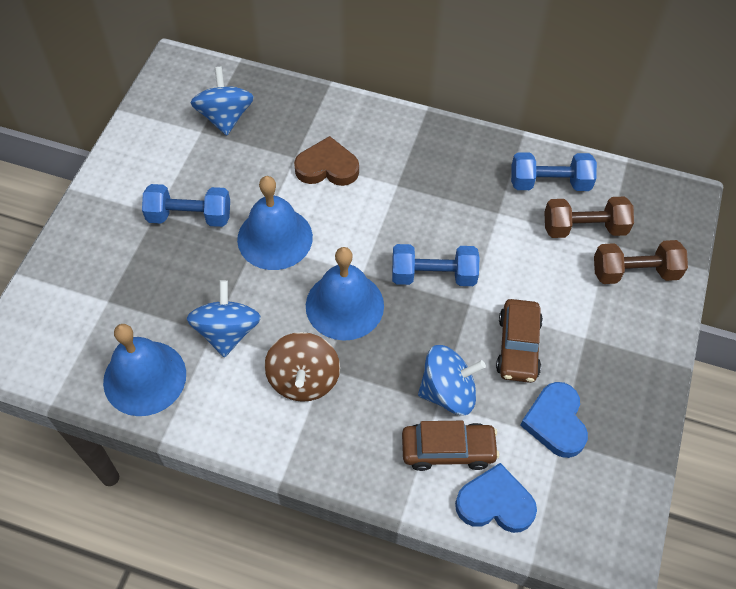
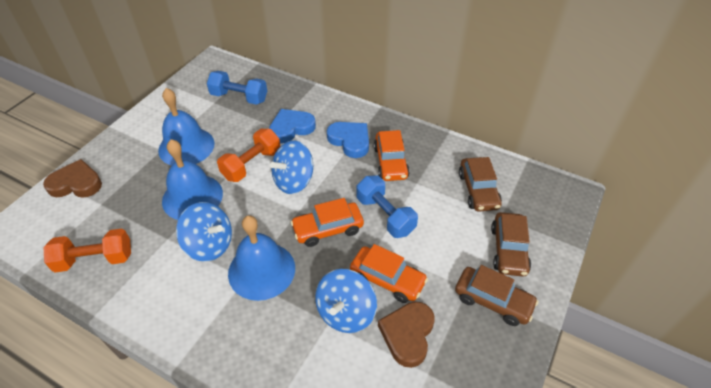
blue dumbbell: [142,184,230,227] [392,244,479,286] [511,152,597,191] = 3 -> [207,71,267,105] [356,175,418,238] = 2
brown car: [402,421,499,471] [496,299,543,383] = 2 -> [455,265,538,326] [459,157,502,212] [491,212,531,277] = 3
brown dumbbell: [544,196,634,238] [594,240,688,284] = 2 -> none = 0
brown heart: [294,136,359,186] = 1 -> [43,159,102,198] [378,302,434,368] = 2
brown spinning top: [264,332,340,402] = 1 -> none = 0
orange car: none = 0 -> [291,198,364,247] [350,244,428,303] [374,130,410,181] = 3
orange dumbbell: none = 0 -> [43,228,131,272] [217,129,280,182] = 2

